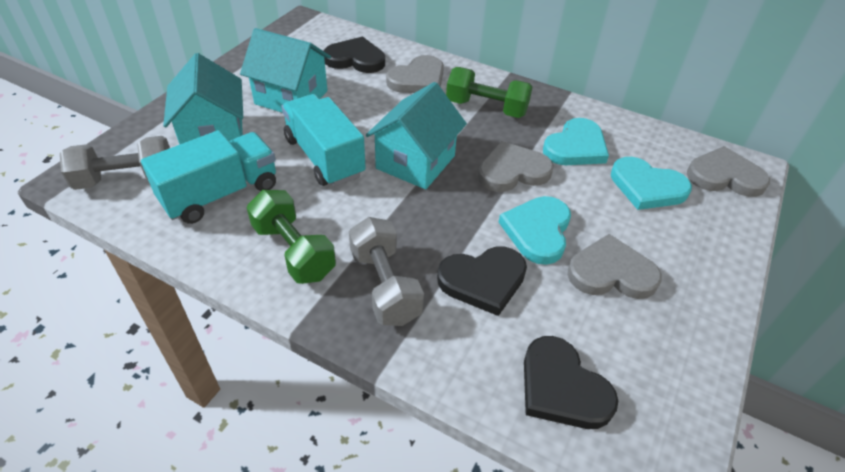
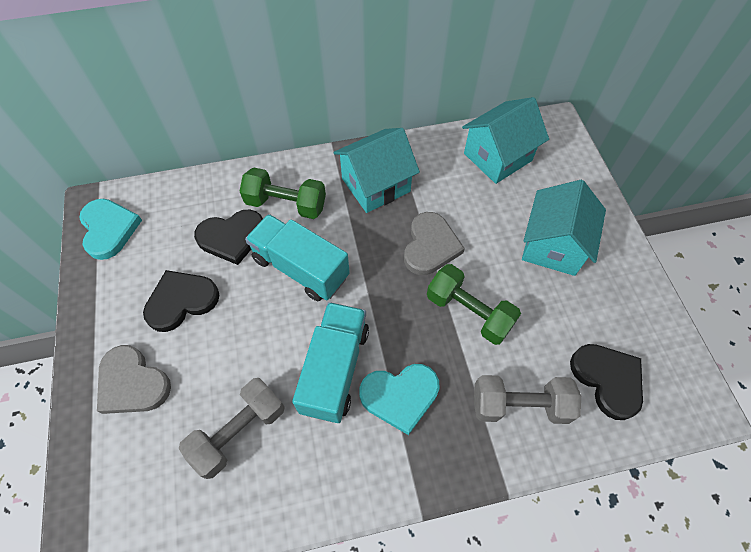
grey heart: [386,55,444,93] [478,141,554,192] [567,234,662,299] [687,146,770,197] = 4 -> [97,345,171,414] [404,212,465,275] = 2
turquoise heart: [499,196,571,265] [543,118,609,165] [611,157,692,210] = 3 -> [79,199,142,260] [359,364,440,435] = 2

